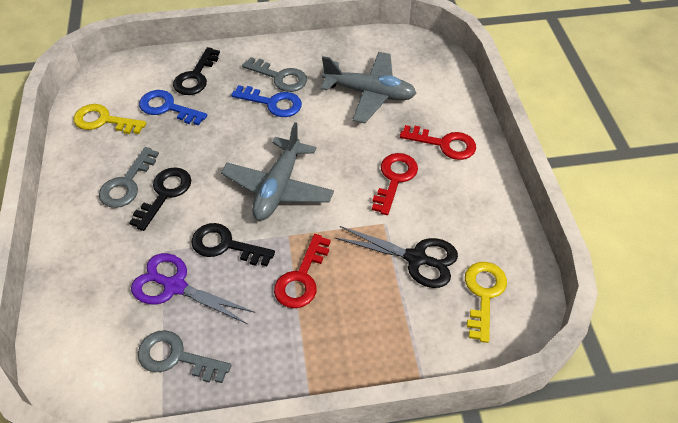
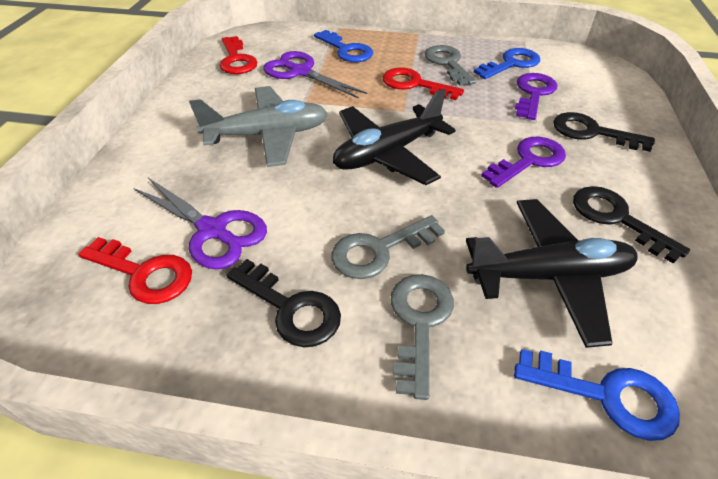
black plane: none = 0 -> [333,88,456,185] [466,199,638,348] = 2
black scissors: [335,226,458,288] = 1 -> none = 0
blue key: [139,90,207,125] [231,85,302,117] = 2 -> [314,30,373,62] [474,48,540,79] [514,349,680,441] = 3
grey plane: [221,122,334,220] [321,52,416,123] = 2 -> [189,86,328,167] = 1
purple key: none = 0 -> [481,137,566,188] [515,73,558,120] = 2
purple scissors: [131,253,255,324] = 1 -> [134,178,267,270] [263,51,367,98] = 2
yellow key: [73,104,146,134] [465,262,507,343] = 2 -> none = 0

